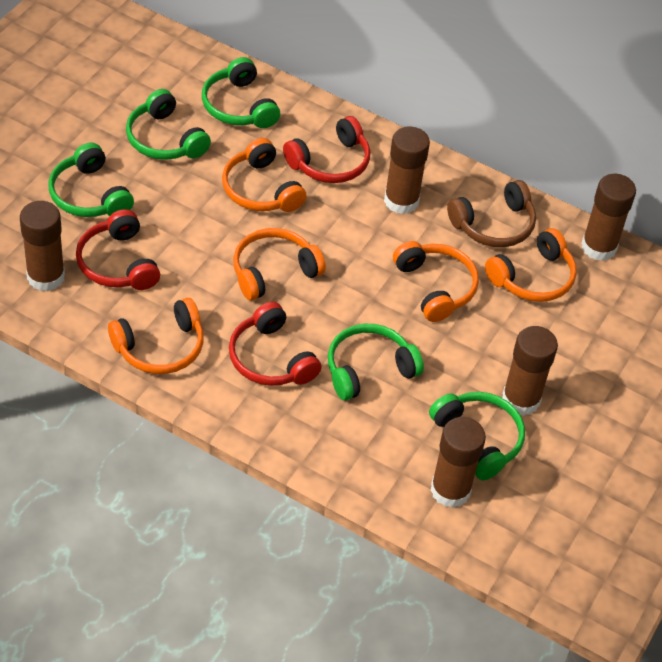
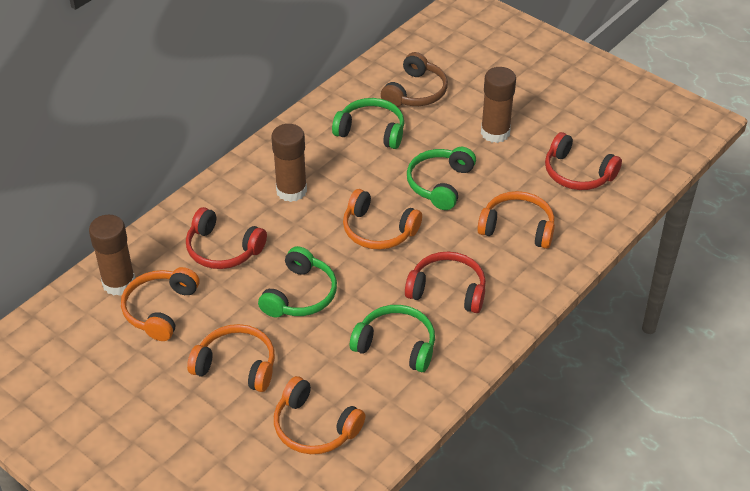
brown glue stick: [20,201,65,291] [384,127,430,214] [430,417,486,508] [502,326,558,416] [582,174,636,261] = 5 -> [89,215,135,296] [271,124,307,202] [481,67,516,143] = 3
green headphones: [48,143,134,217] [126,89,211,160] [202,57,280,128] [328,324,424,400] [429,392,525,480] = 5 -> [258,246,337,317] [332,98,404,149] [350,305,435,372] [407,147,476,210] = 4

